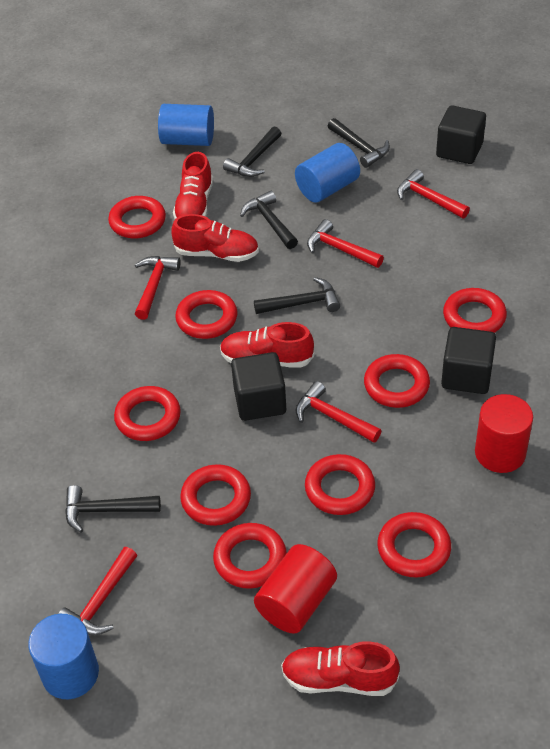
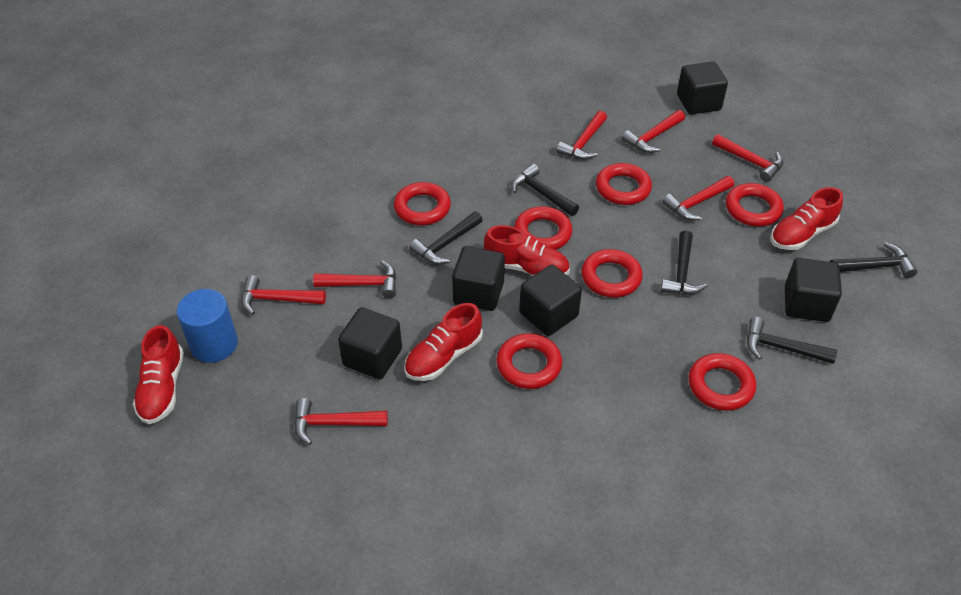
black cube: [231,352,286,421] [436,105,486,164] [441,327,496,394] = 3 -> [338,307,402,379] [452,246,505,311] [519,265,582,336] [677,61,728,115] [785,258,842,322] = 5
blue cylinder: [28,614,99,699] [158,104,214,146] [295,143,360,203] = 3 -> [177,289,238,363] = 1
red cylinder: [254,544,337,634] [475,394,533,473] = 2 -> none = 0
red hammer: [59,547,137,635] [135,256,181,320] [296,381,381,443] [307,219,384,268] [397,169,470,218] = 5 -> [241,275,326,315] [294,398,388,445] [313,261,396,299] [556,111,607,160] [622,110,685,153] [662,176,734,220] [712,134,783,182] = 7
red ring: [108,196,166,238] [114,386,181,441] [175,290,237,339] [180,464,251,526] [213,523,287,589] [305,454,375,515] [364,354,430,408] [377,512,451,577] [443,288,507,333] = 9 -> [394,182,451,225] [496,333,562,389] [514,206,572,250] [581,249,643,298] [596,163,652,205] [689,353,756,411] [726,183,784,227] = 7

